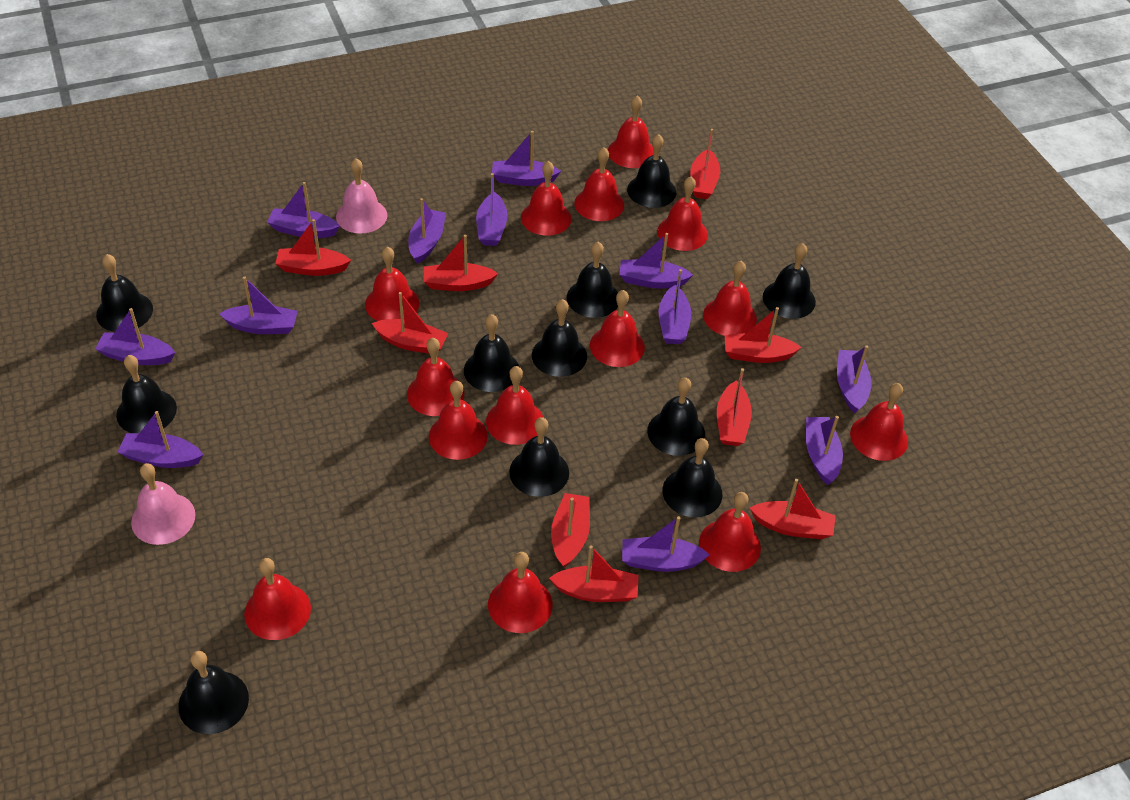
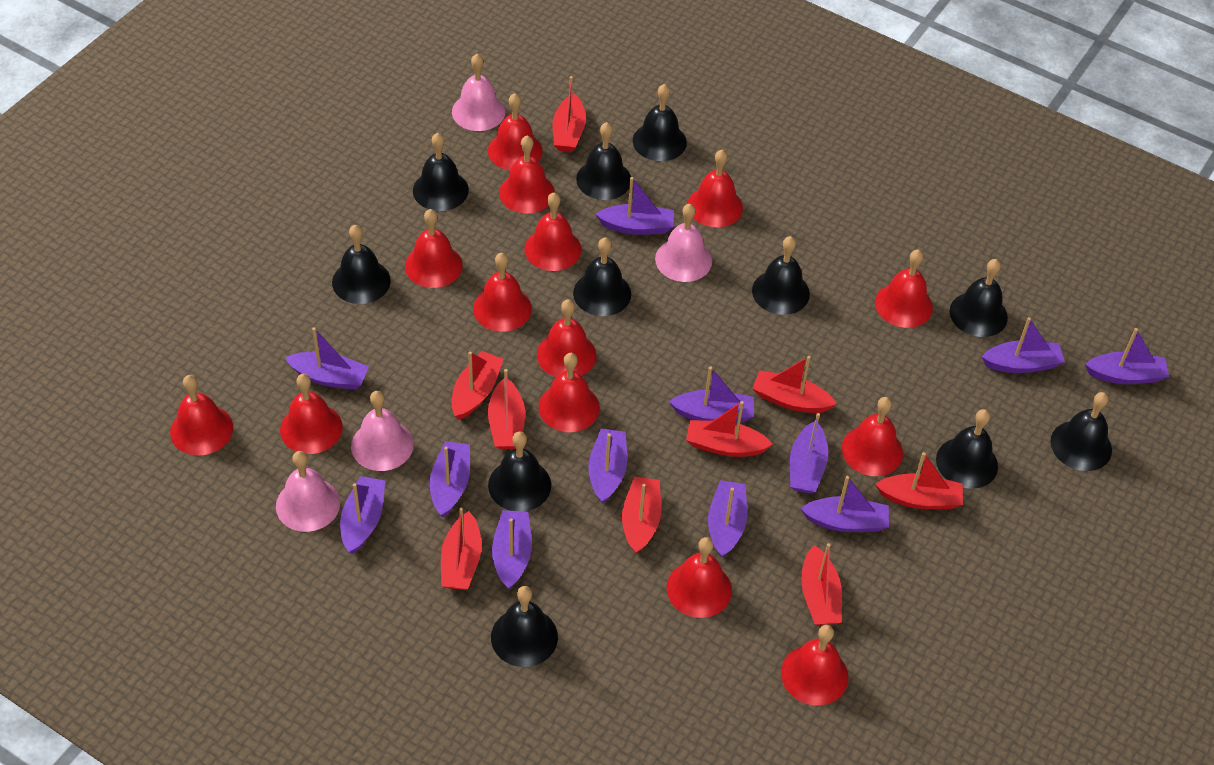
pink bell: [131,463,196,545] [336,158,388,234] = 2 -> [276,451,340,532] [351,391,414,471] [452,54,506,131] [655,204,712,282] = 4

